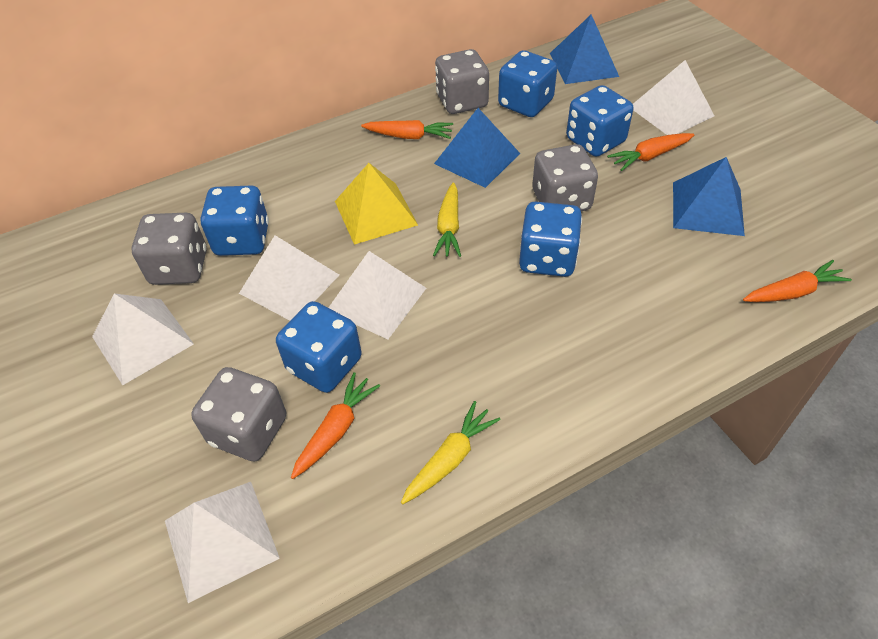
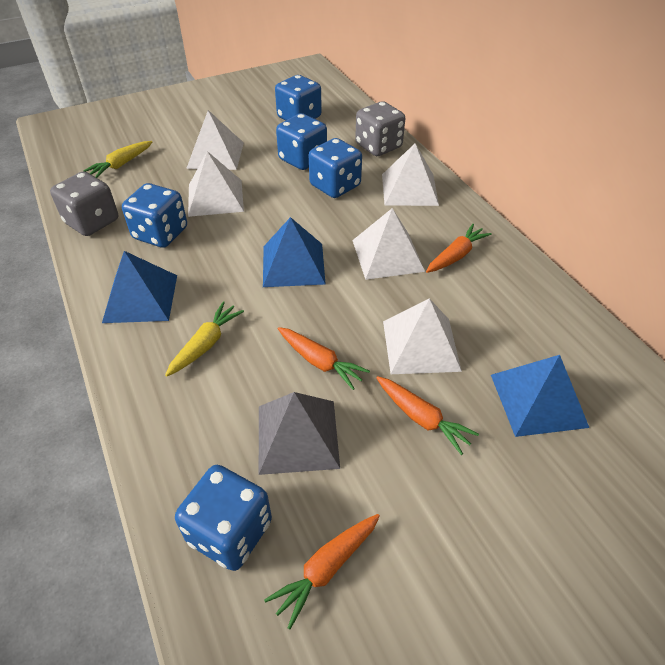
grey dice: [132,213,207,285] [191,367,286,462] [435,49,489,114] [532,144,598,211] = 4 -> [50,171,118,236] [355,101,405,156] = 2
grey pyramid: none = 0 -> [259,392,340,475] = 1
yellow pyramid: [335,163,418,245] = 1 -> none = 0

